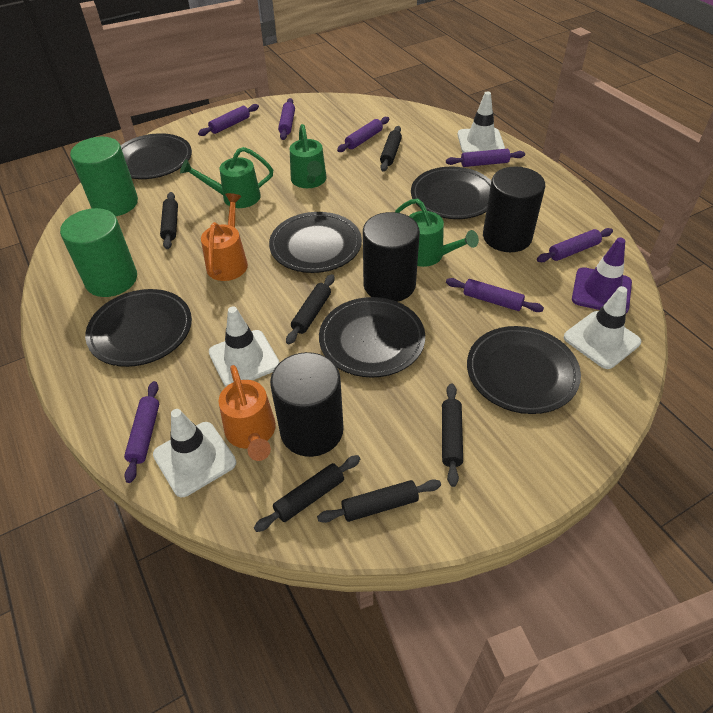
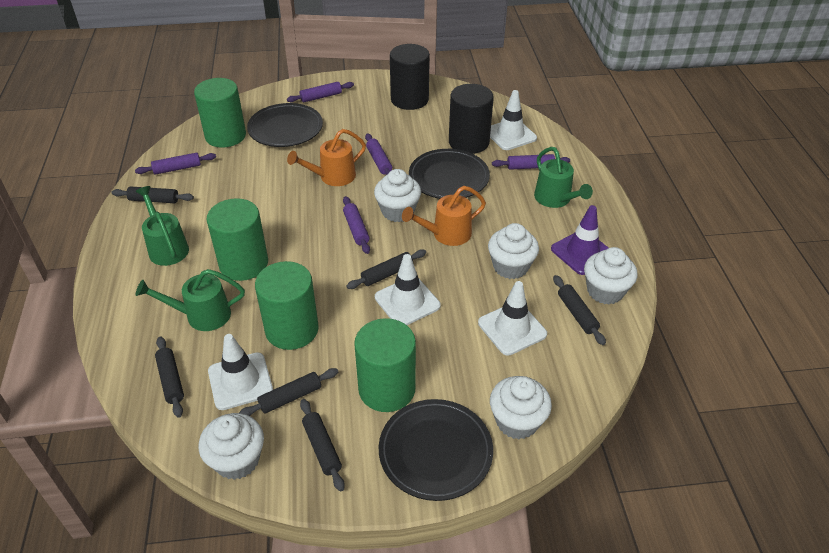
black cylinder: [270,352,344,457] [363,212,420,302] [483,167,545,252] = 3 -> [390,44,430,110] [449,84,494,154] = 2
black plate: [85,289,192,367] [121,133,192,179] [269,212,362,273] [319,297,425,378] [411,166,491,219] [467,326,581,414] = 6 -> [247,103,323,147] [379,399,493,501] [409,149,490,199] = 3
green cylinder: [60,208,137,297] [70,137,138,216] = 2 -> [194,78,246,148] [207,198,268,281] [255,261,319,350] [354,318,416,412] = 4
purple rolling pin: [124,381,159,483] [198,104,259,136] [278,98,295,140] [337,117,389,152] [446,149,525,167] [446,278,544,312] [537,228,613,262] = 7 -> [135,153,216,175] [287,82,354,102] [343,196,370,254] [365,133,392,175] [492,154,570,170] = 5
white cupcake: none = 0 -> [199,413,264,480] [374,169,421,222] [488,223,539,279] [490,376,552,439] [584,247,637,305] = 5

